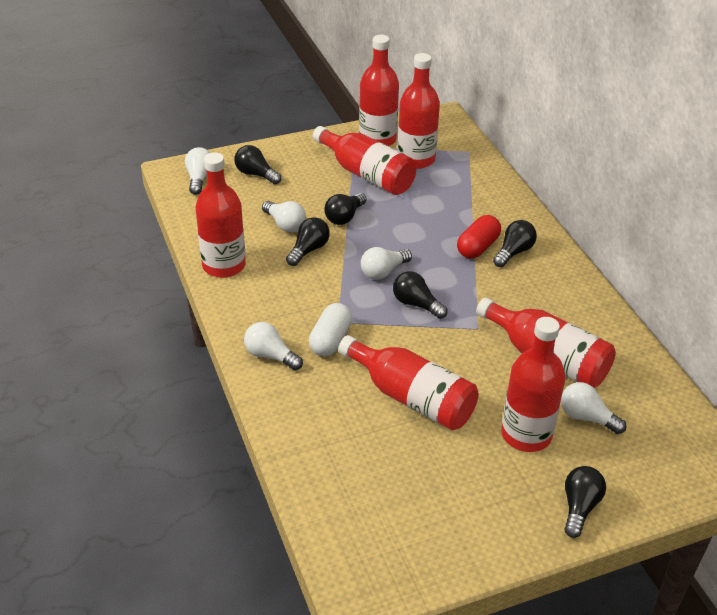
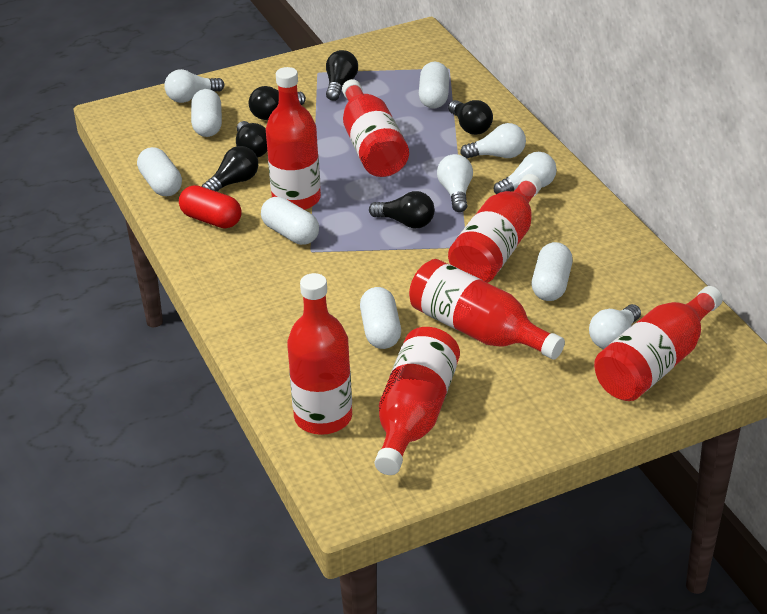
white capsule: [309,303,352,356] = 1 -> [137,147,182,196] [191,89,222,137] [261,197,319,245] [360,287,401,349] [419,62,449,109] [532,242,573,301] = 6

